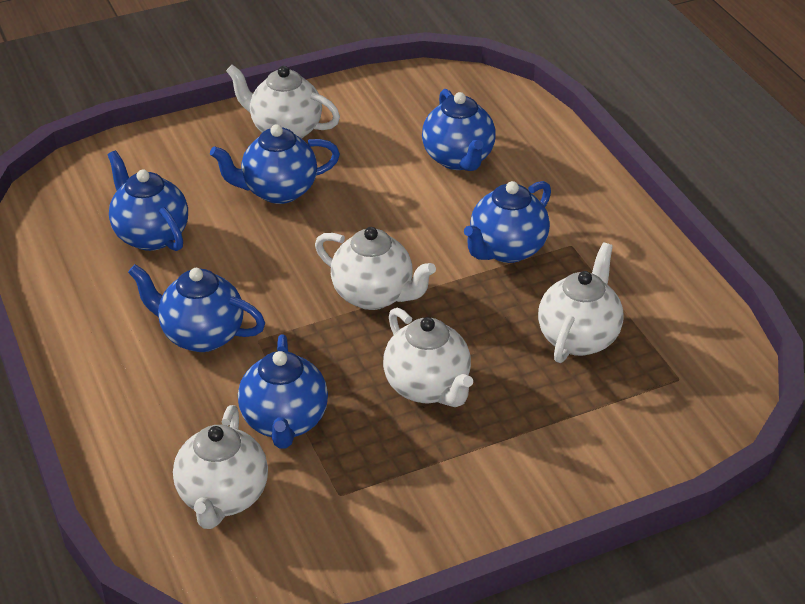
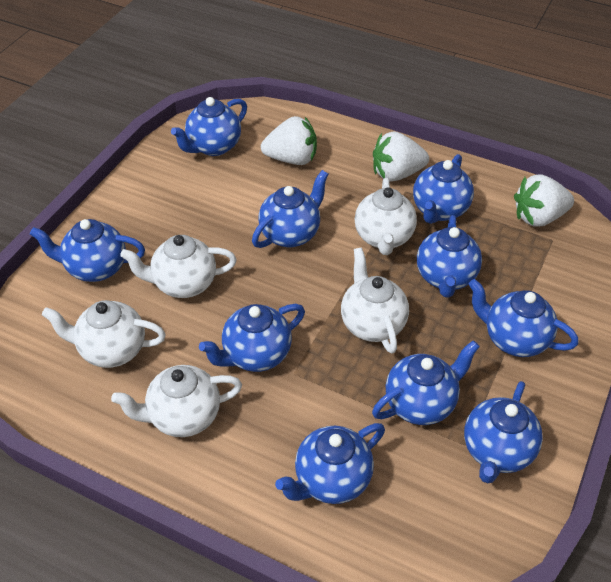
blue teapot: [107,150,188,251] [128,264,265,352] [210,124,340,204] [238,334,328,449] [422,89,496,171] [464,181,551,263] = 6 -> [30,219,145,282] [171,97,247,156] [199,304,305,372] [252,170,329,248] [275,423,385,504] [372,340,480,425] [413,154,474,224] [417,215,482,298] [464,381,543,484] [469,279,578,357] = 10
white strawberry: none = 0 -> [261,116,317,165] [373,131,429,182] [514,174,574,227] = 3

